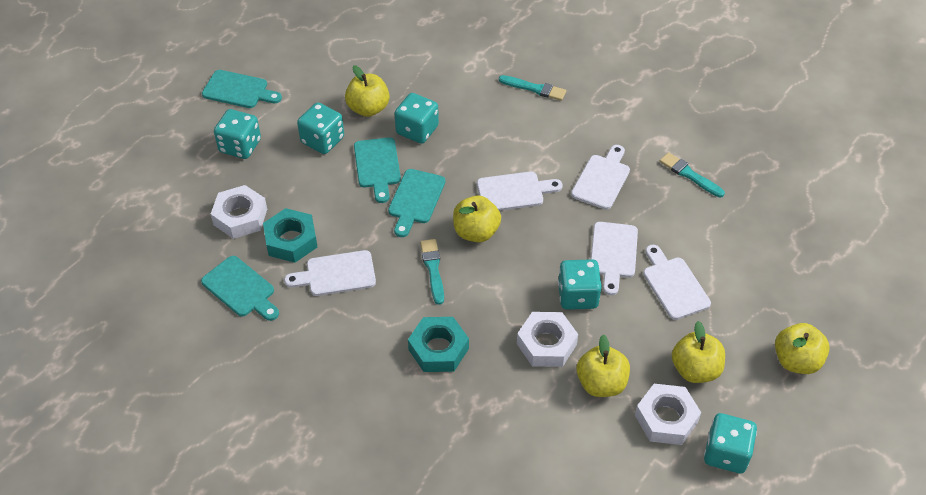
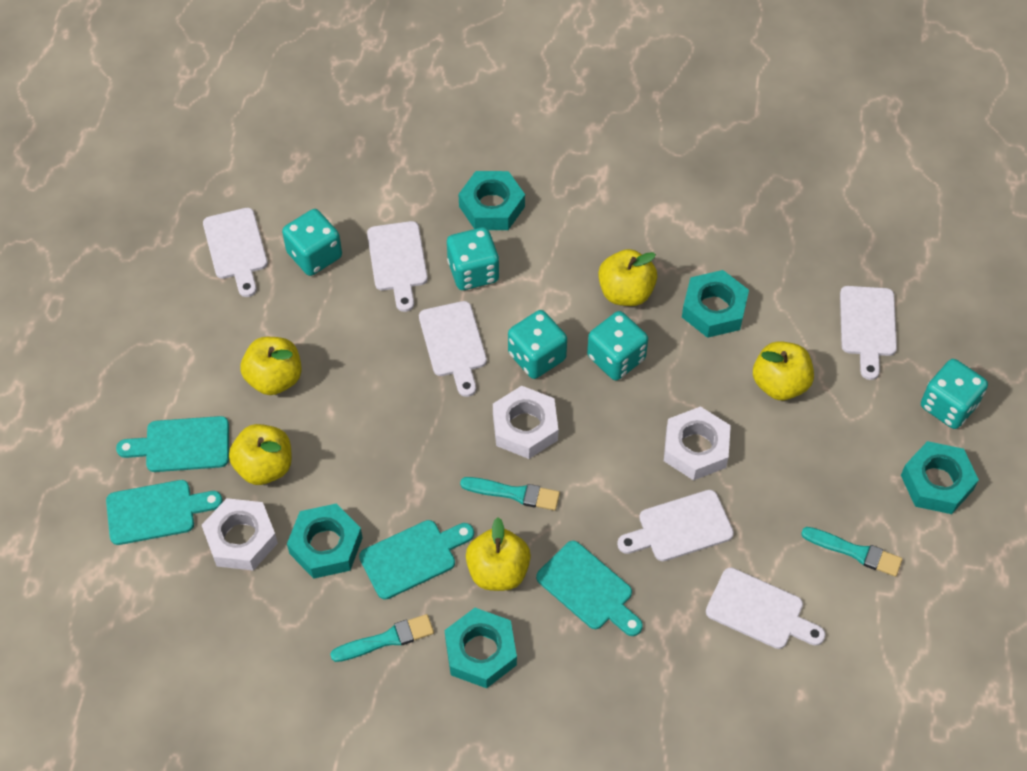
turquoise nut: [263,208,317,263] [408,317,469,372] = 2 -> [287,504,363,579] [445,608,517,688] [459,171,525,230] [682,270,749,338] [901,441,979,514] = 5
white cutting board: [284,250,376,296] [477,172,563,211] [571,145,630,210] [591,222,638,295] [643,245,711,320] = 5 -> [203,208,268,297] [367,221,428,312] [419,301,487,397] [617,490,734,561] [706,568,826,649] [840,286,897,380] = 6

